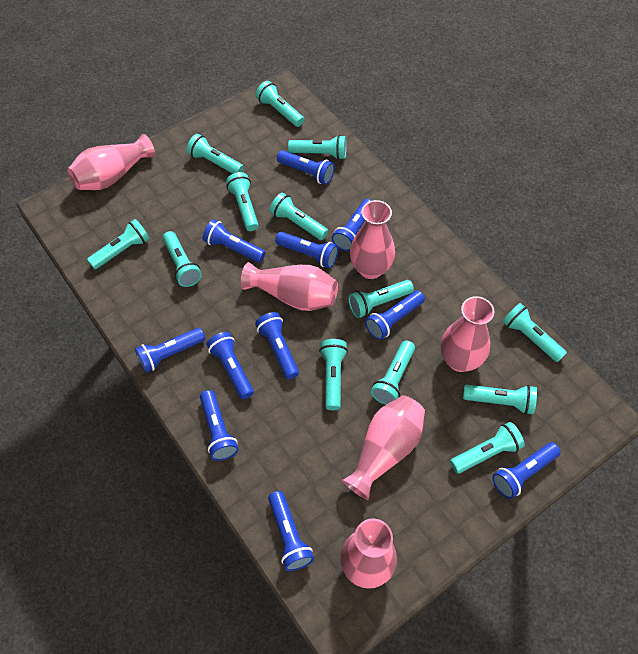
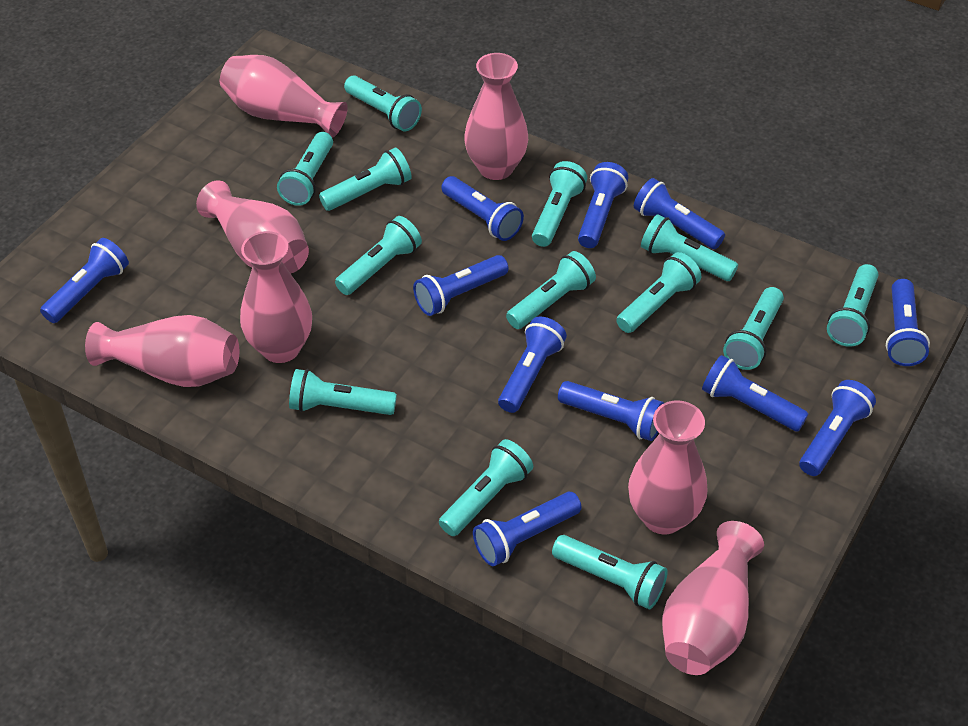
pink vase: [68,134,155,190] [241,262,338,311] [340,518,397,589] [341,395,425,500] [350,200,395,279] [441,296,494,372] = 6 -> [85,315,239,387] [196,180,309,273] [220,55,348,138] [240,231,312,363] [464,53,528,180] [628,400,707,535] [662,521,764,675] = 7

